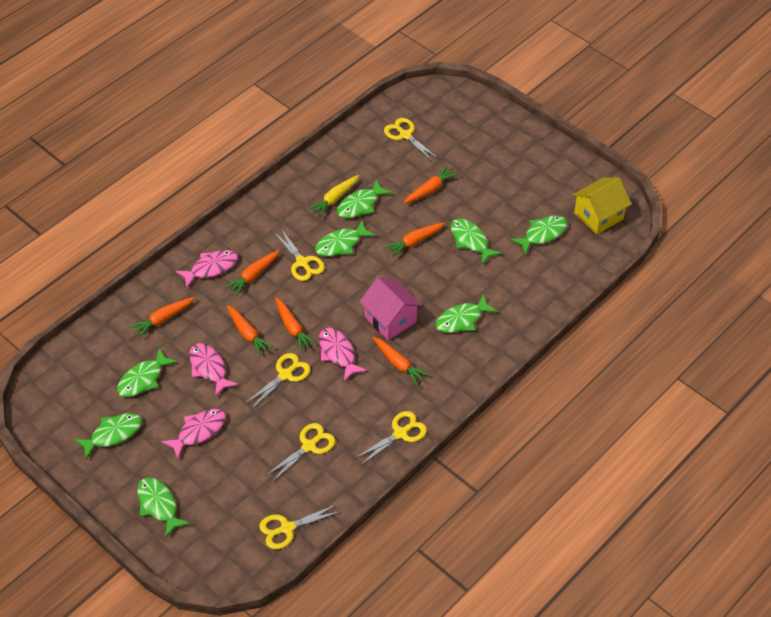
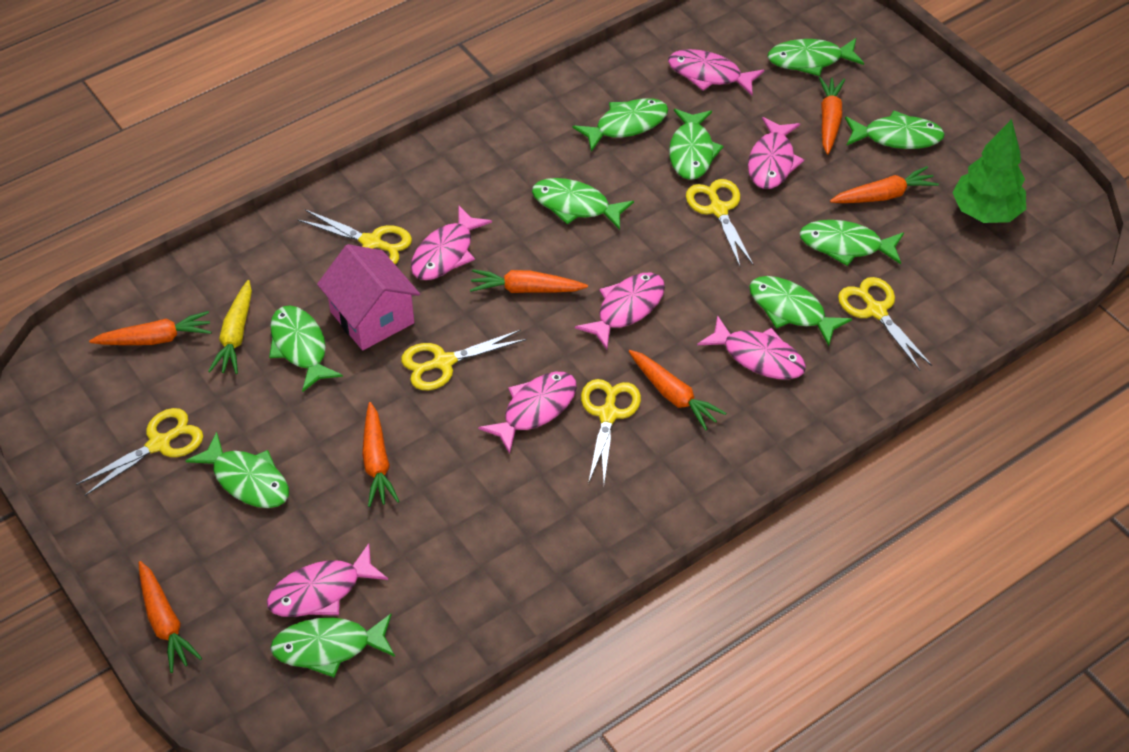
green fish: [74,413,142,459] [117,347,177,397] [137,477,190,538] [315,220,375,257] [337,179,392,218] [435,294,498,333] [450,218,502,265] [510,215,567,255] = 8 -> [186,432,289,508] [269,305,343,392] [270,614,395,677] [532,178,634,230] [572,98,668,152] [669,109,723,180] [749,276,852,346] [768,38,864,76] [799,220,904,266] [845,110,945,149] = 10
green tree: none = 0 -> [952,119,1026,223] = 1
pink fish: [161,409,226,459] [176,250,238,288] [189,343,238,397] [319,328,367,381] = 4 -> [267,543,388,617] [411,205,492,280] [478,372,577,454] [575,273,665,350] [668,49,764,95] [697,315,806,380] [748,117,804,189] = 7
yellow house: [572,177,631,235] = 1 -> none = 0

